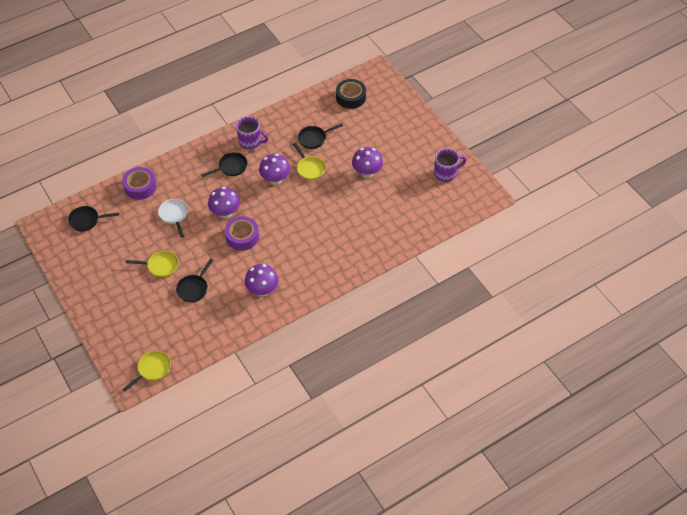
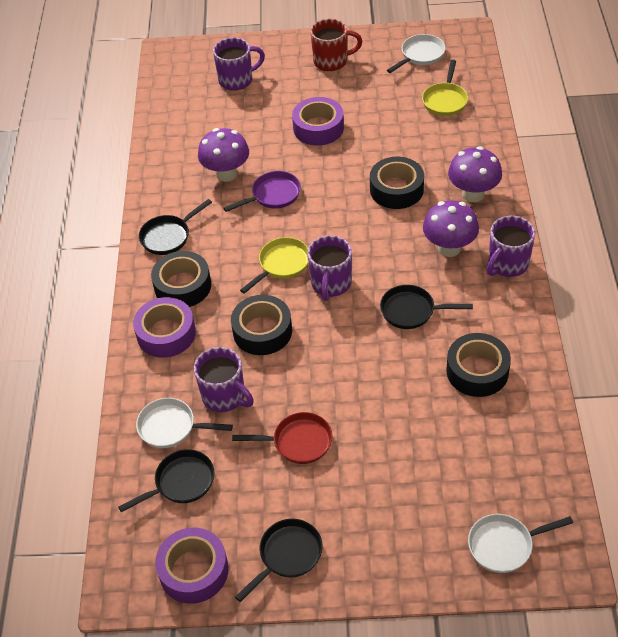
black tape: [336,79,366,109] = 1 -> [151,251,211,307] [231,295,292,355] [370,157,424,209] [446,333,511,397] = 4
purple mug: [236,116,269,149] [434,148,467,182] = 2 -> [194,347,254,412] [213,37,265,91] [307,235,352,301] [487,216,535,277] = 4
purple mushroom: [208,187,240,219] [245,264,278,297] [259,154,290,185] [352,147,383,178] = 4 -> [198,128,249,182] [423,200,479,257] [448,146,502,202] = 3
purple pan: none = 0 -> [223,171,301,212] = 1
purple tape: [122,167,157,200] [225,216,259,251] = 2 -> [133,297,196,358] [155,528,229,604] [292,97,344,146] = 3
red mug: none = 0 -> [310,18,363,71] = 1
red pan: none = 0 -> [232,412,333,464] = 1
white pan: [158,199,188,238] = 1 -> [136,398,233,448] [387,34,446,73] [468,514,573,573] = 3
yellow pan: [123,351,171,392] [125,251,178,277] [293,143,326,180] = 3 -> [240,237,309,294] [422,60,468,116] = 2

